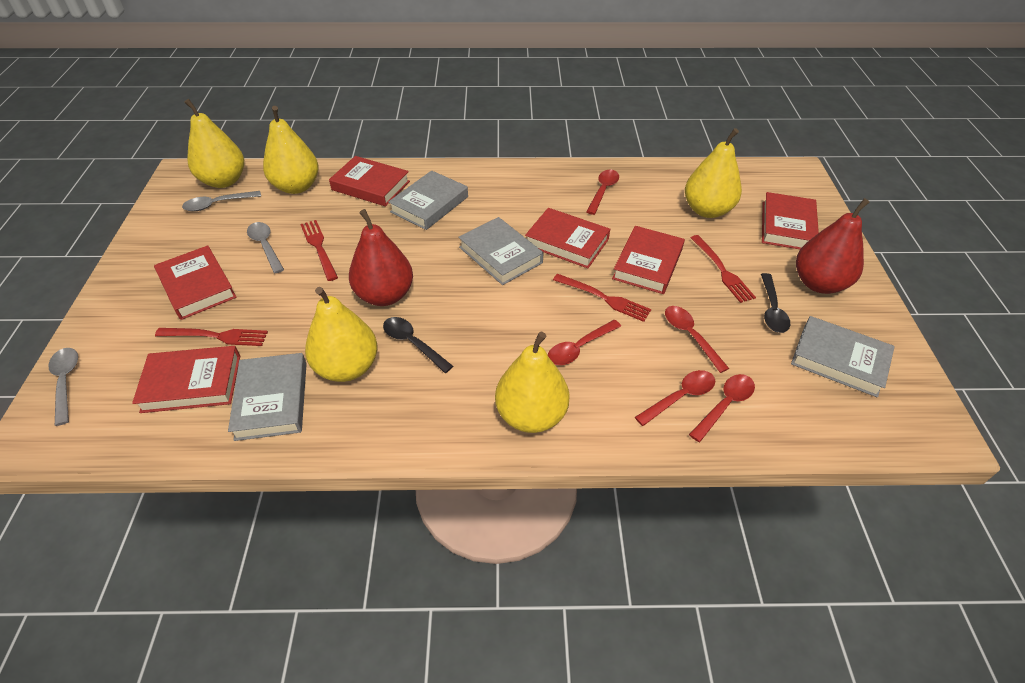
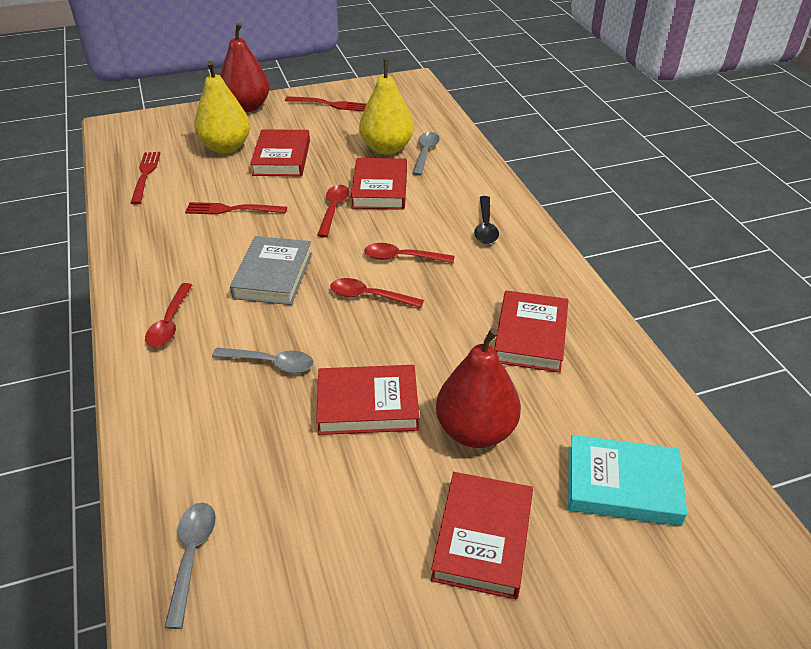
black spoon: [383,317,453,373] [761,273,790,333] = 2 -> [474,196,499,244] = 1
grey book: [228,353,307,441] [388,170,468,230] [458,217,543,285] [791,316,895,397] = 4 -> [230,236,312,305] = 1
red book: [132,346,240,413] [154,245,236,320] [329,156,410,207] [525,208,610,268] [612,226,685,294] [762,192,819,249] = 6 -> [250,129,310,176] [316,365,419,435] [351,158,407,210] [431,472,533,599] [494,290,568,373] = 5
red fork: [155,328,268,346] [300,220,338,281] [553,274,651,322] [691,235,756,303] = 4 -> [131,152,161,204] [185,202,287,215] [285,96,367,112] = 3
red spoon: [548,320,621,365] [586,170,619,215] [635,370,715,426] [665,306,729,373] [689,374,755,442] = 5 -> [145,283,192,347] [317,185,350,237] [330,278,424,308] [364,243,454,263] = 4
turquoise book: none = 0 -> [568,435,687,526] = 1
yellow pear: [184,99,244,188] [263,106,319,194] [305,287,378,382] [495,332,570,433] [685,128,742,218] = 5 -> [194,61,250,154] [359,59,414,155] = 2

